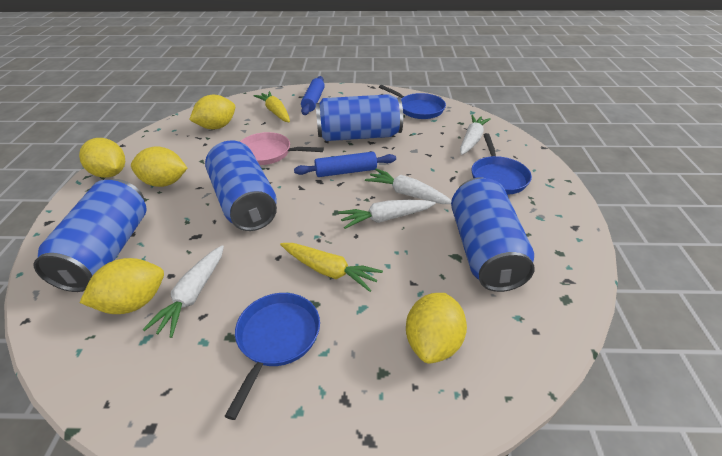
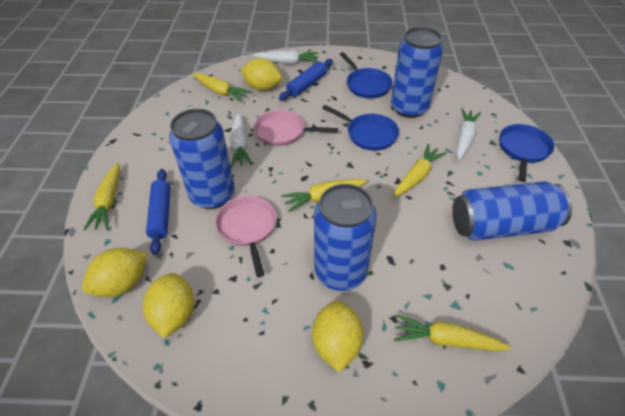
pink pan: [240,132,324,165] = 1 -> [215,196,276,277] [254,110,338,146] = 2
white carrot: [143,245,224,338] [338,200,436,229] [365,168,452,204] [460,115,491,155] = 4 -> [230,113,252,168] [253,50,319,64] [456,108,481,160] = 3
yellow carrot: [254,91,290,122] [280,243,383,292] = 2 -> [83,163,120,230] [193,73,251,102] [281,179,367,212] [393,144,447,197] [394,314,512,351] = 5
yellow lemon: [79,138,125,178] [79,258,164,314] [131,146,187,187] [189,95,235,129] [406,293,467,363] = 5 -> [82,248,147,297] [143,273,194,338] [240,58,282,91] [312,300,364,373] = 4

